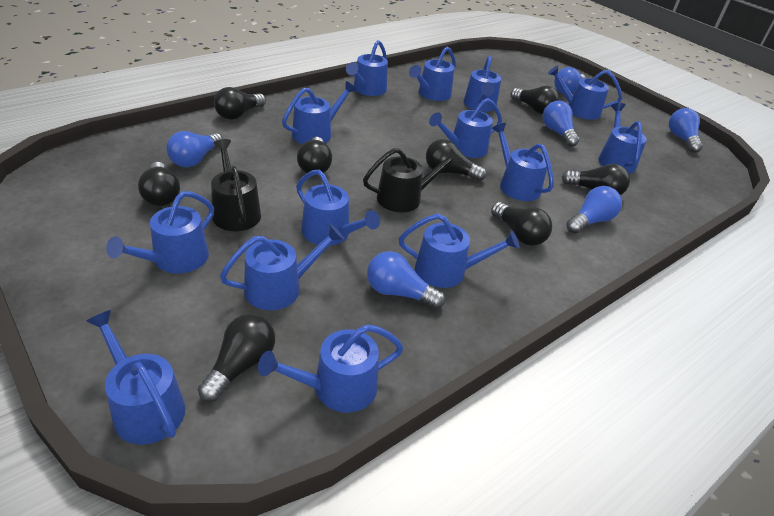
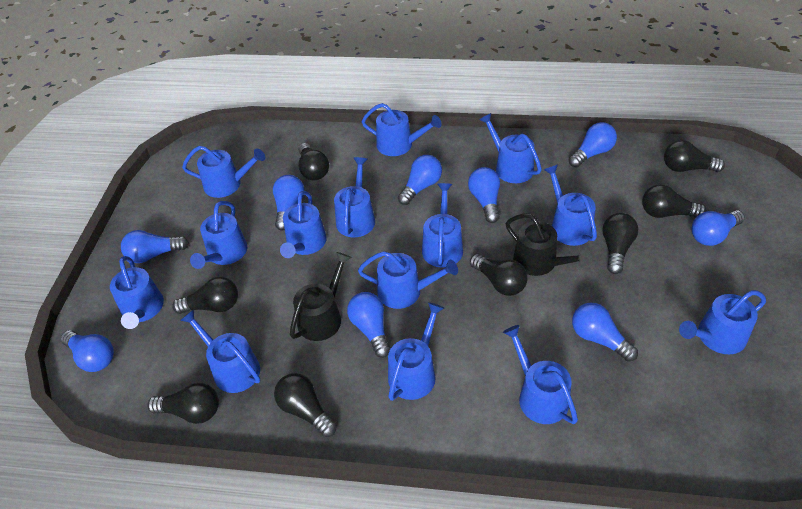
blue light bulb: [166,131,223,167] [367,251,445,309] [543,101,579,147] [554,67,586,94] [566,186,622,234] [669,108,703,153] = 6 -> [61,330,114,372] [121,230,189,263] [273,175,305,231] [347,292,391,358] [398,155,442,205] [468,167,500,223] [569,122,617,167] [572,303,638,361] [692,210,745,246] = 9

